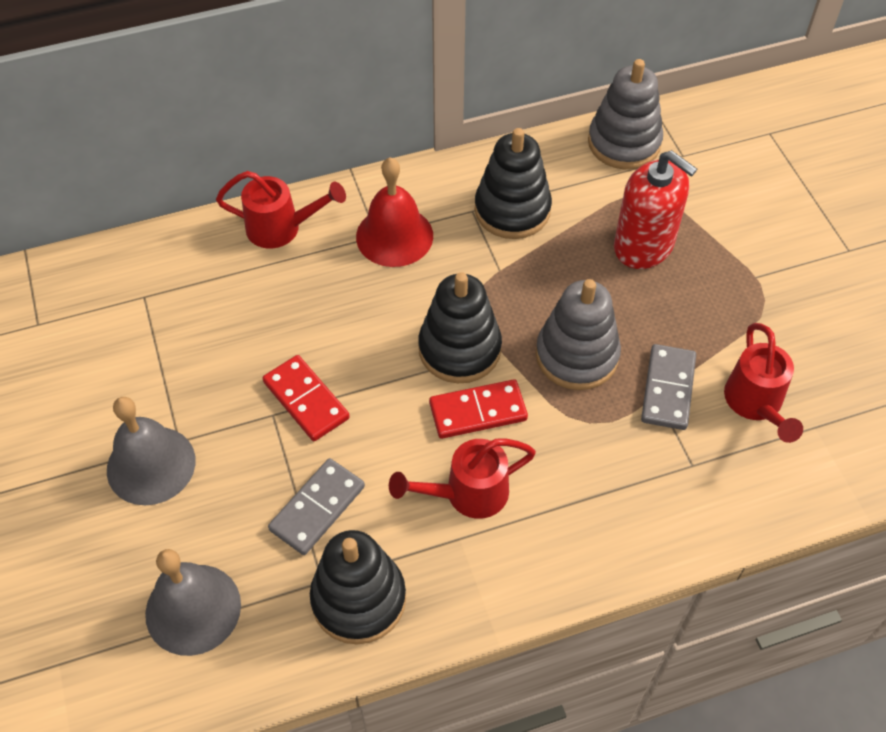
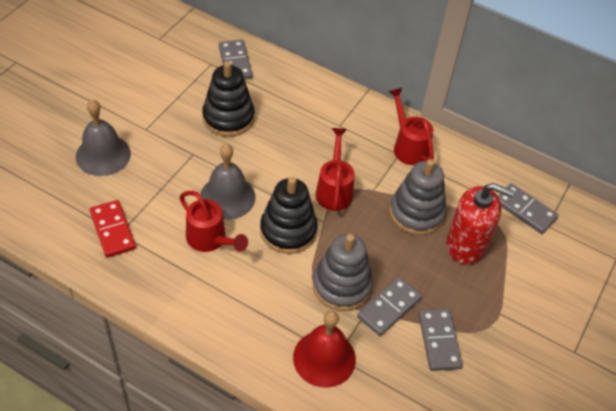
black stacking toy: [310,530,406,644] [418,272,502,383] [475,128,552,239] = 3 -> [202,61,255,137] [260,177,318,254] = 2
grey domino: [268,458,365,555] [641,344,696,430] = 2 -> [219,40,253,79] [357,277,422,336] [418,308,463,371] [498,183,558,234] = 4
red domino: [262,355,350,441] [429,379,528,439] = 2 -> [90,200,136,258] = 1

